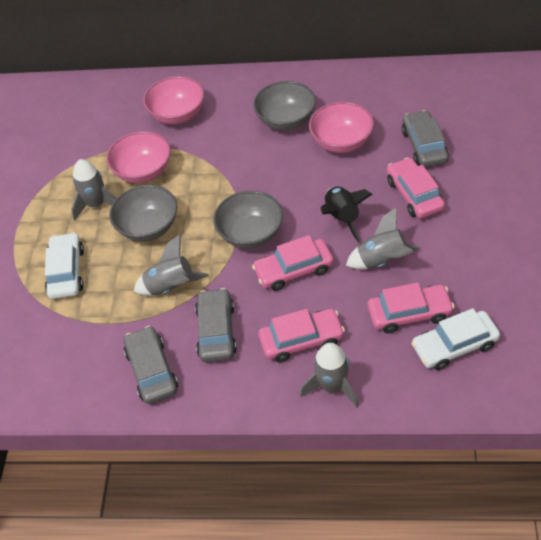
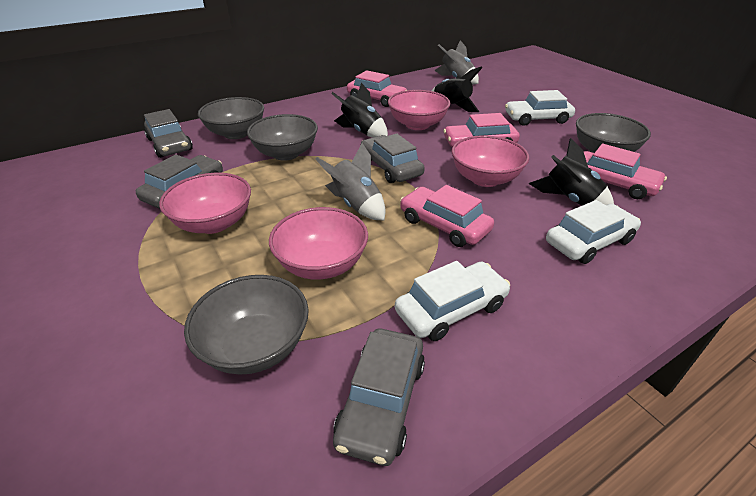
black rocket: [320,187,373,242] = 1 -> [331,83,388,138] [432,67,482,112] [529,138,614,206] = 3
grey bowl: [109,185,177,242] [213,191,283,249] [253,81,316,130] = 3 -> [184,275,309,375] [198,97,264,139] [247,114,318,161] [576,113,651,153] = 4
grey car: [124,326,178,404] [195,288,237,362] [402,110,449,167] = 3 -> [136,154,223,208] [144,109,193,158] [333,329,425,466] [361,134,425,183] = 4
grey rocket: [71,159,116,221] [134,234,209,295] [300,343,359,407] [346,207,420,269] = 4 -> [315,143,386,220] [434,40,479,85] = 2
pink bowl: [106,131,171,183] [143,76,204,124] [309,102,374,153] = 3 -> [159,173,251,234] [269,207,368,280] [388,90,450,130] [451,135,529,187] = 4
white car: [45,232,84,299] [411,308,500,370] = 2 -> [395,261,510,341] [505,90,575,126] [546,200,641,264] = 3

